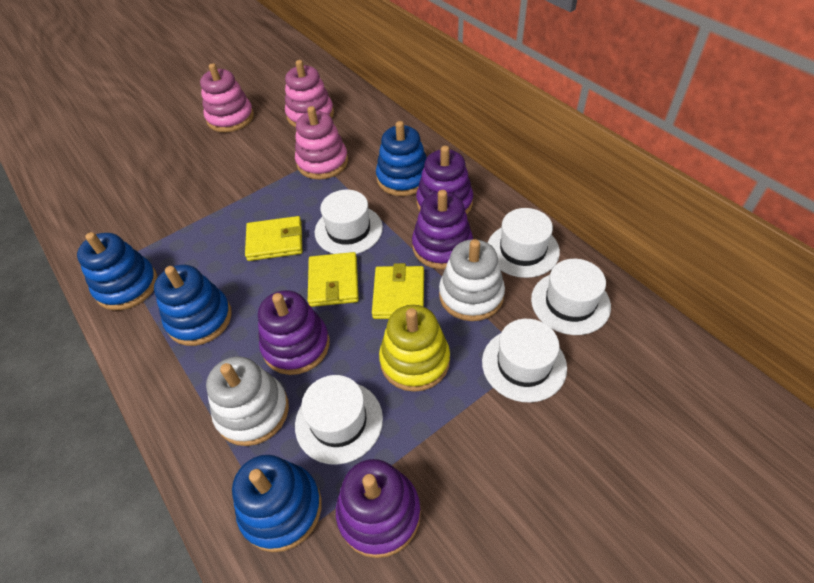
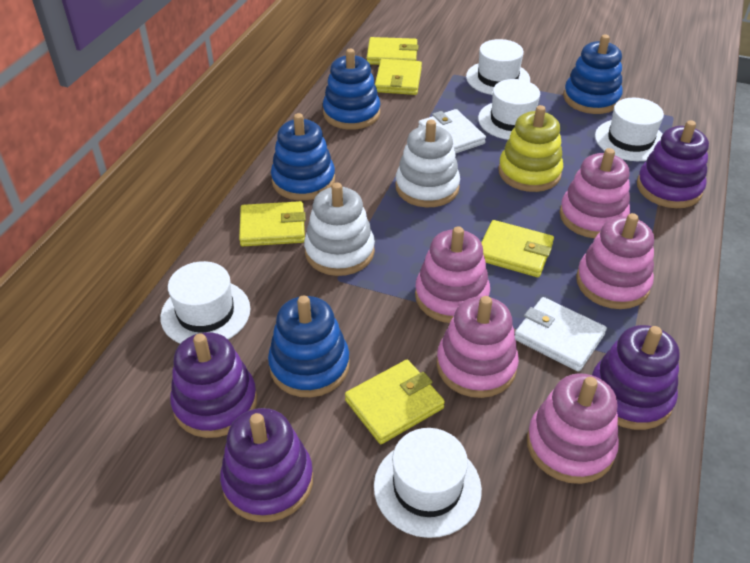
pink stacking toy: [200,63,254,132] [285,60,334,127] [295,106,348,180] = 3 -> [415,226,490,323] [437,296,519,398] [527,373,619,484] [560,148,630,238] [576,213,654,309] = 5
white wallet: none = 0 -> [418,109,486,154] [515,297,607,372] = 2
yellow wallet: [245,216,302,261] [308,252,359,307] [372,263,424,319] = 3 -> [239,201,306,246] [345,360,445,444] [367,37,418,65] [375,59,422,95] [481,220,554,277] = 5

